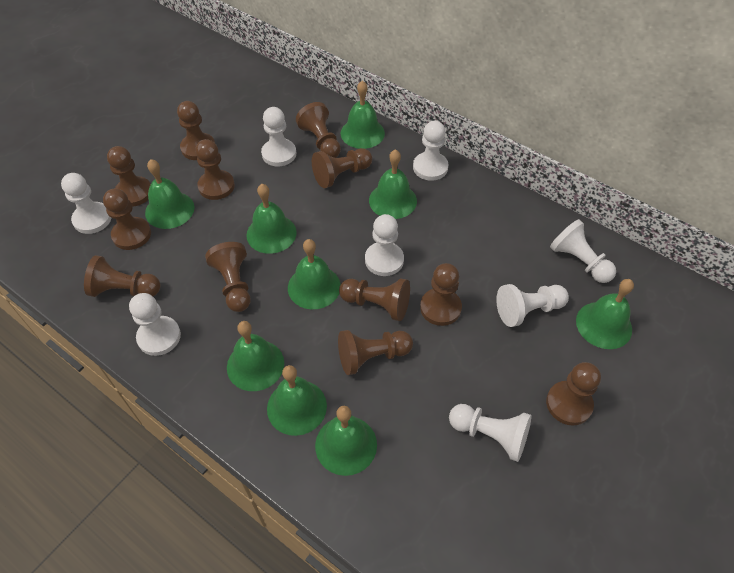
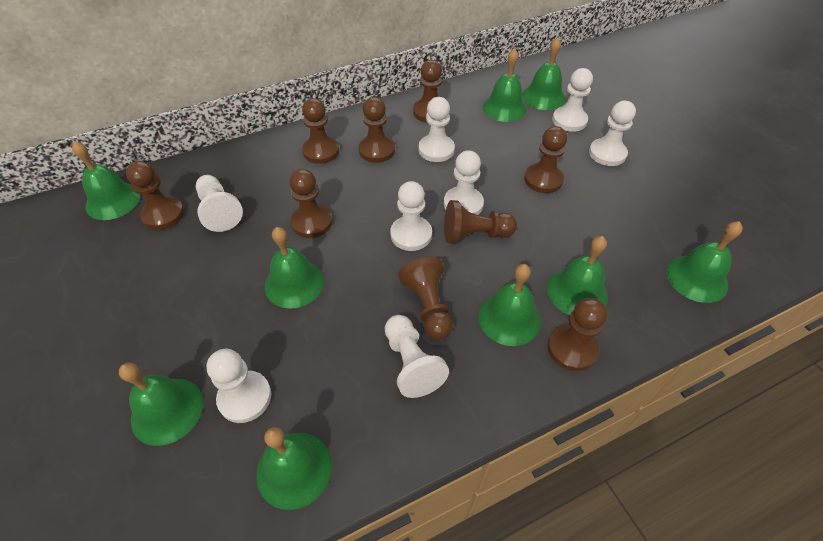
brown pawn: [84,255,160,297] [103,188,151,250] [107,146,151,207] [177,101,215,160] [195,139,235,200] [205,242,251,312] [296,102,341,158] [312,148,372,188] [338,330,413,375] [339,279,410,321] [420,263,462,326] [546,362,601,426] = 12 -> [126,161,184,230] [289,169,332,238] [302,98,339,164] [359,97,395,163] [398,257,453,340] [413,60,442,122] [444,200,517,243] [524,126,567,193] [547,298,607,371] = 9

